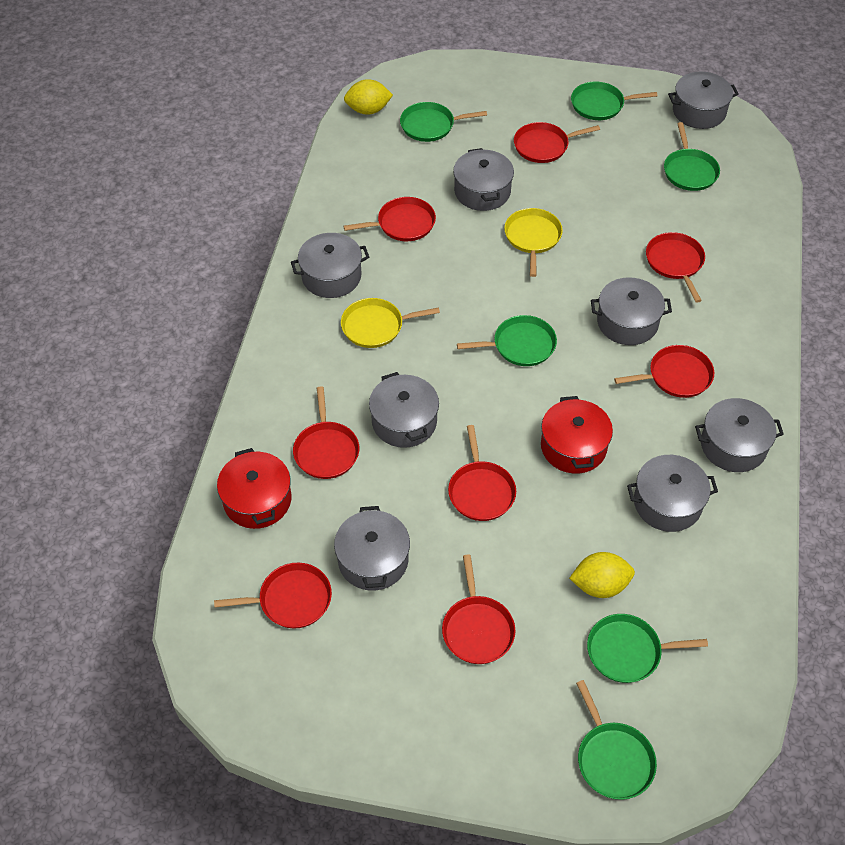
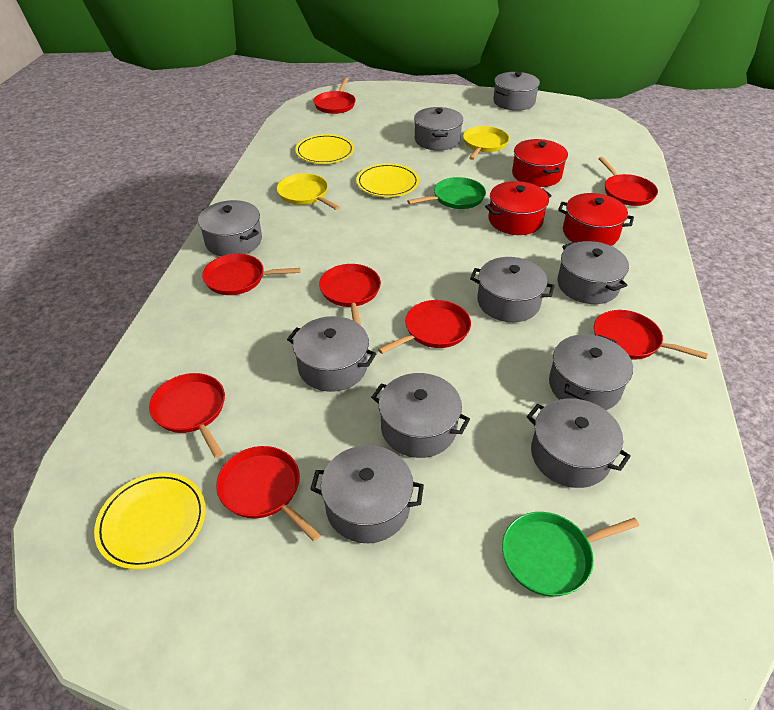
green pan: [400,102,487,142] [457,315,557,366] [571,82,657,120] [576,680,657,800] [587,614,708,683] [664,122,720,191] = 6 -> [407,177,486,209] [502,512,639,597] = 2
grey pot: [291,233,369,298] [334,506,410,591] [369,372,439,448] [453,148,514,211] [591,277,672,345] [627,455,718,532] [668,72,739,129] [695,398,784,472] = 8 -> [198,200,262,256] [287,316,377,392] [310,445,424,543] [371,373,470,458] [414,107,463,151] [470,257,555,322] [493,72,540,111] [527,399,631,488] [549,334,633,410] [557,241,629,304] = 10
red pot: [217,448,292,529] [541,396,613,474] = 2 -> [485,181,552,235] [512,139,568,187] [558,193,634,246] = 3
yellow lemon: [344,79,393,115] [569,552,635,598] = 2 -> none = 0
yellow plate: none = 0 -> [94,473,206,570] [295,134,354,164] [356,163,419,197] = 3

